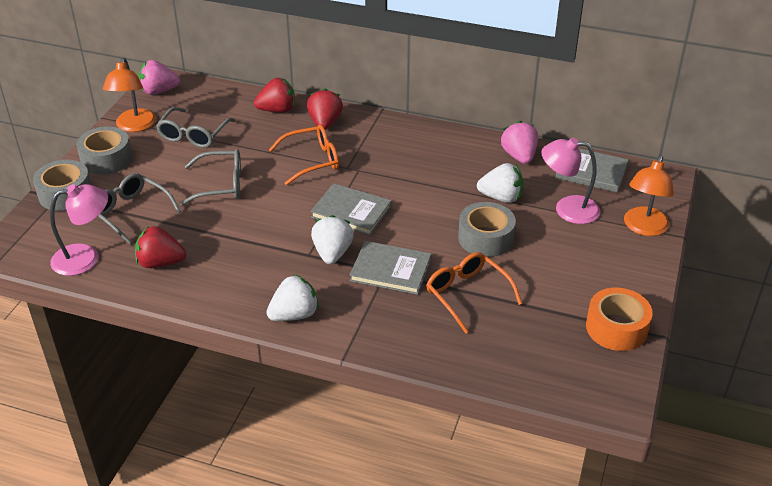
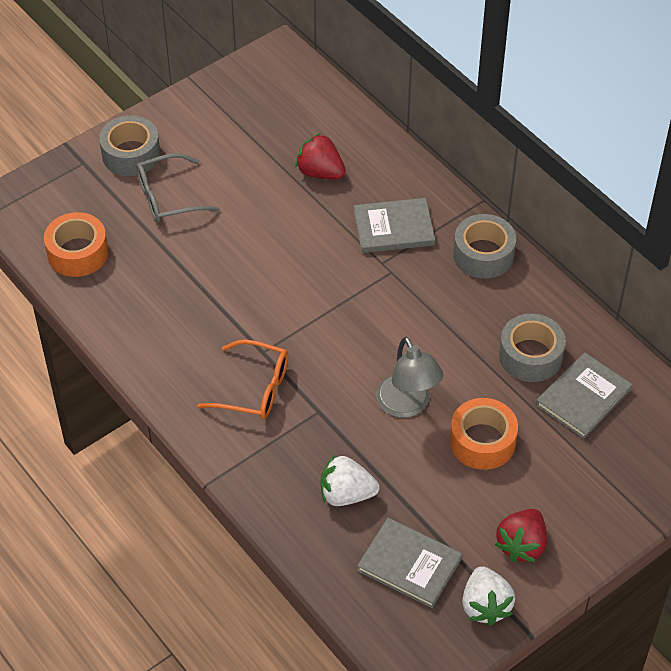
grey glasses: [98,173,181,244] [156,107,235,148] [180,149,241,206] = 3 -> [136,153,220,223] = 1
grey lamp: none = 0 -> [376,337,444,418] = 1
orange glasses: [269,125,339,185] [426,252,522,334] = 2 -> [197,339,288,419] = 1
orange lamp: [103,58,156,132] [624,155,674,236] = 2 -> none = 0
orange tape: [586,288,653,351] = 1 -> [44,212,108,277] [450,398,518,470] = 2
pink lamp: [50,184,108,276] [541,138,601,224] = 2 -> none = 0
pink strawberry: [138,60,180,95] [501,121,538,164] = 2 -> none = 0
red strawberry: [135,226,186,268] [254,78,295,113] [307,88,343,129] = 3 -> [295,133,346,179] [495,509,547,562] = 2
white strawberry: [266,274,319,321] [311,215,354,264] [477,163,524,203] = 3 -> [321,455,379,506] [462,566,515,626] = 2

